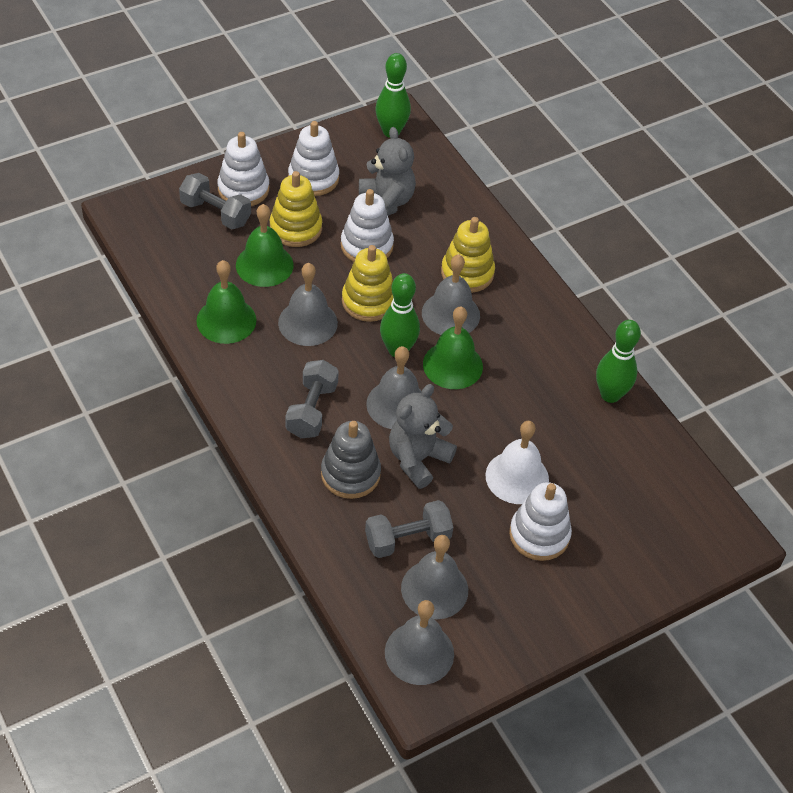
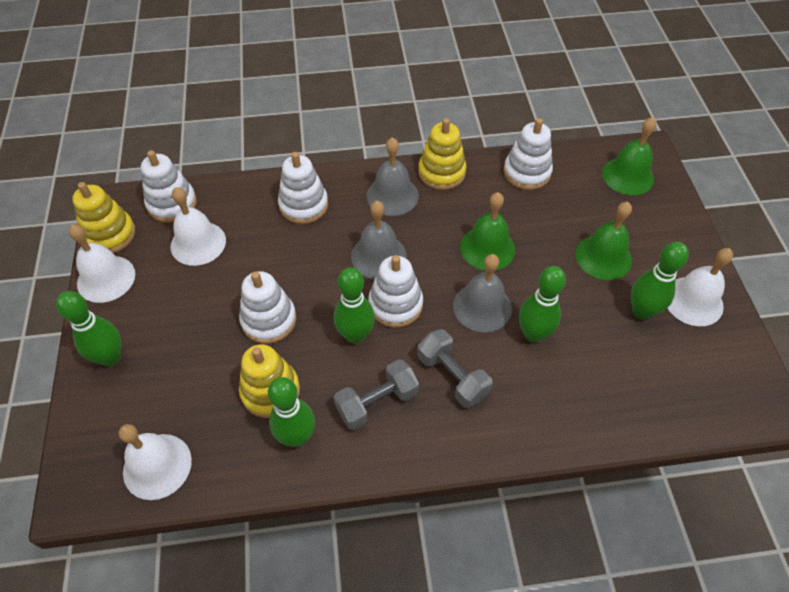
green bowling pin: [375,53,411,138] [380,273,420,357] [596,320,641,403] = 3 -> [56,291,121,366] [268,377,315,447] [334,267,375,344] [519,266,566,343] [631,242,689,320] = 5
grey bell: [278,263,338,346] [366,346,422,429] [385,600,454,685] [401,535,468,619] [422,254,480,335] = 5 -> [351,201,407,279] [367,137,419,216] [453,254,512,332] = 3
grey dumbbell: [179,173,251,229] [285,360,339,438] [365,500,453,558] = 3 -> [334,359,419,430] [417,329,493,408] = 2
grey stacking toy: [321,421,381,499] = 1 -> none = 0
grey teddy bear: [359,127,416,216] [389,384,457,489] = 2 -> none = 0
white bell: [485,421,549,504] = 1 -> [69,224,135,303] [119,424,192,500] [171,187,226,266] [668,248,733,326] = 4
white stacking toy: [217,132,269,206] [288,121,339,196] [341,189,394,262] [509,482,572,561] = 4 -> [141,150,197,223] [239,271,297,344] [278,152,328,224] [368,255,423,328] [504,118,553,190] = 5

